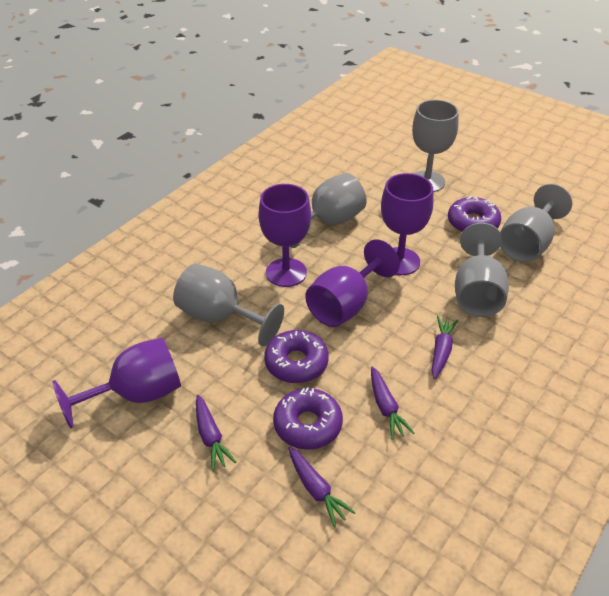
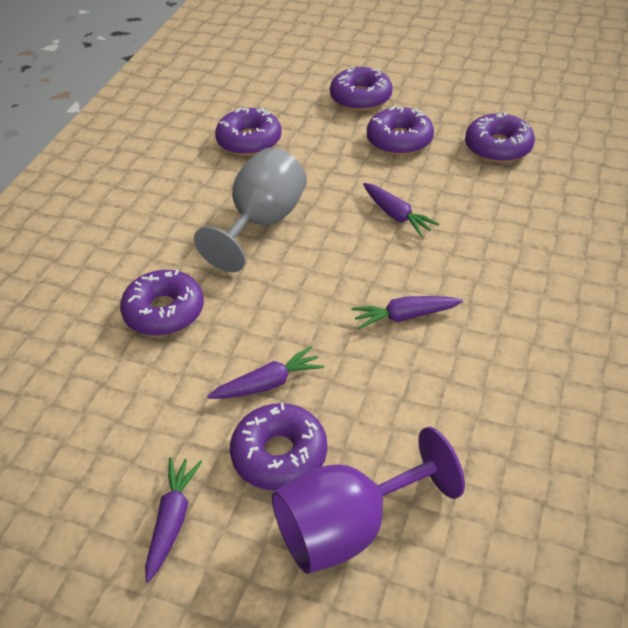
grey goblet: [173,264,284,347] [289,173,367,248] [412,100,459,192] [455,223,509,317] [500,184,573,262] = 5 -> [194,147,307,272] = 1
purple donut: [264,330,329,383] [273,387,343,449] [448,196,501,232] = 3 -> [120,270,204,336] [215,108,282,156] [230,403,327,491] [330,66,393,111] [367,106,434,155] [465,112,535,163] = 6
purple goblet: [52,338,181,428] [258,184,311,287] [305,239,400,327] [381,173,433,275] = 4 -> [272,427,465,574] = 1

